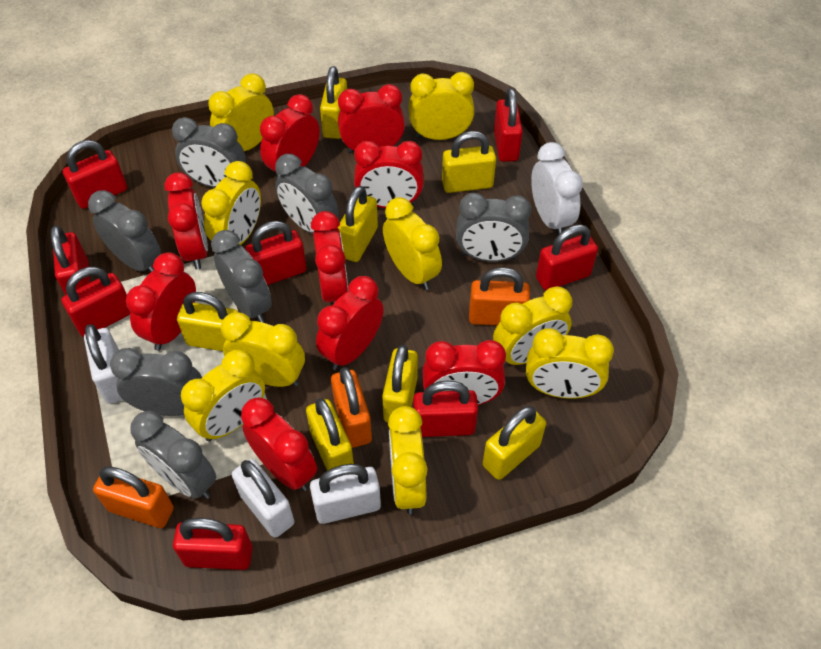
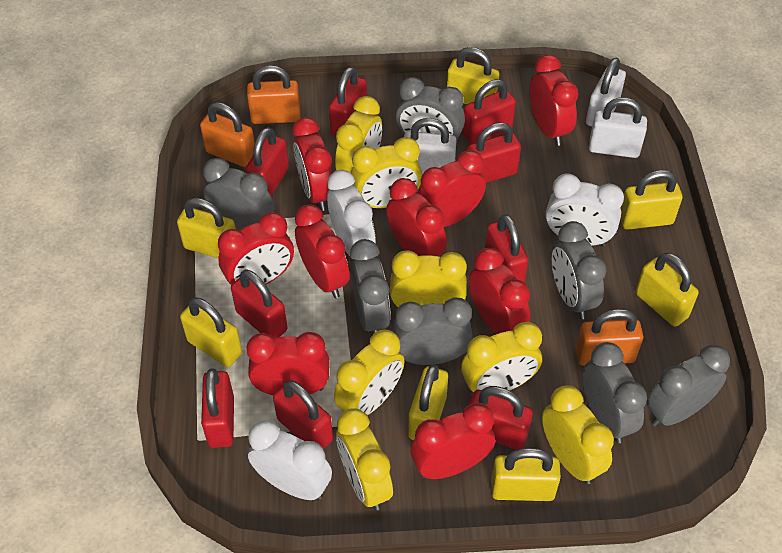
red padlock: [51,225,91,295] [61,267,130,337] [62,140,127,209] [173,518,253,570] [245,221,307,285] [413,381,478,437] [494,88,523,162] [536,224,598,290] = 8 -> [201,368,234,448] [231,270,288,338] [245,127,289,195] [273,380,333,449] [329,67,367,136] [462,79,516,144] [466,122,521,183] [468,386,533,450] [485,214,529,283] = 9
white clock: [531,142,583,235] = 1 -> [248,420,332,500] [327,170,376,256] [546,173,624,246] = 3
yellow clock: [181,349,265,441] [201,161,261,245] [208,73,274,151] [221,312,305,387] [383,197,442,290] [388,406,427,514] [408,72,474,140] [493,286,572,366] [526,328,614,399] = 9 -> [334,329,405,416] [335,96,382,173] [336,408,393,510] [351,137,422,208] [390,250,467,307] [461,322,542,395] [542,385,614,484] = 7

